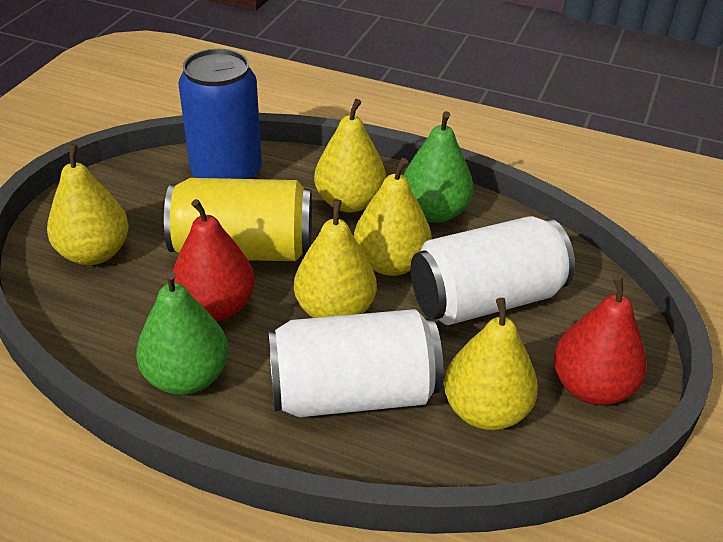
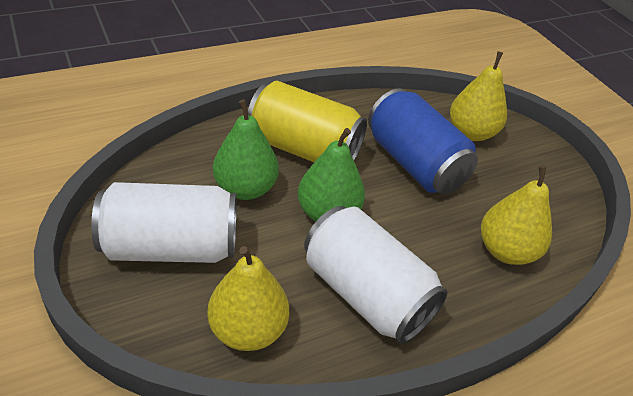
red pear: [173,199,255,321] [554,275,647,405] = 2 -> none = 0
yellow pear: [47,143,129,265] [294,199,377,318] [314,99,386,213] [354,158,432,276] [444,298,538,430] = 5 -> [208,246,289,351] [450,51,507,141] [481,165,552,265] = 3

